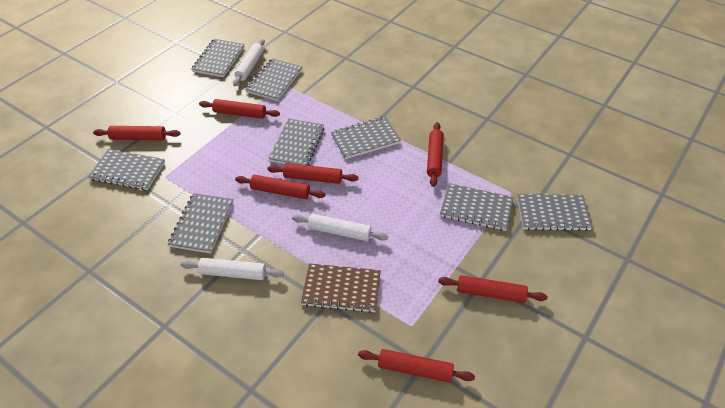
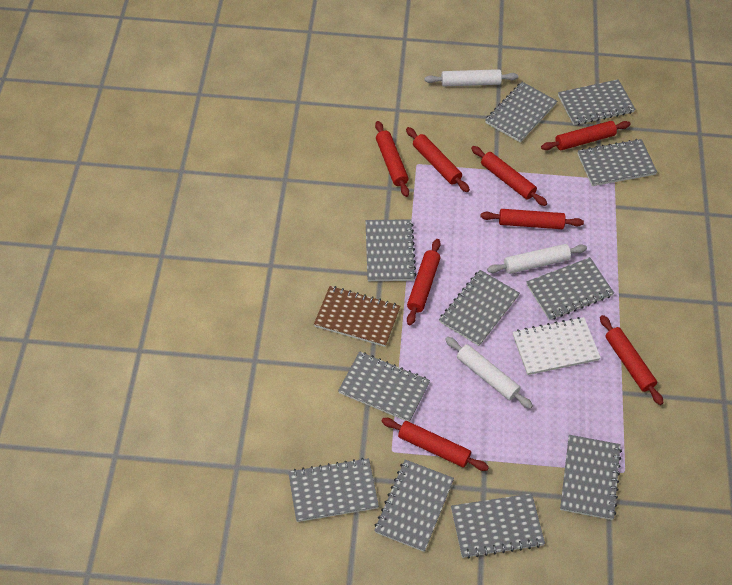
grey notebook: [88,149,165,190] [168,193,233,254] [192,39,245,77] [245,58,302,101] [268,118,324,165] [331,117,401,159] [440,183,513,231] [517,194,593,231] = 8 -> [288,458,379,522] [338,351,430,422] [365,219,417,281] [374,460,454,552] [439,270,520,346] [451,494,545,559] [485,82,557,143] [526,257,614,320] [558,79,635,125] [560,435,622,520] [578,139,657,186] = 11
red rolling pin: [93,126,181,140] [199,99,280,119] [235,175,326,199] [267,163,358,184] [358,349,475,382] [427,122,444,187] [438,275,547,303] = 7 -> [375,121,409,197] [382,418,489,471] [406,127,470,192] [407,239,441,325] [471,146,547,206] [481,209,584,229] [541,121,631,150] [600,315,664,405] = 8
white notebook: none = 0 -> [513,317,601,375] = 1

